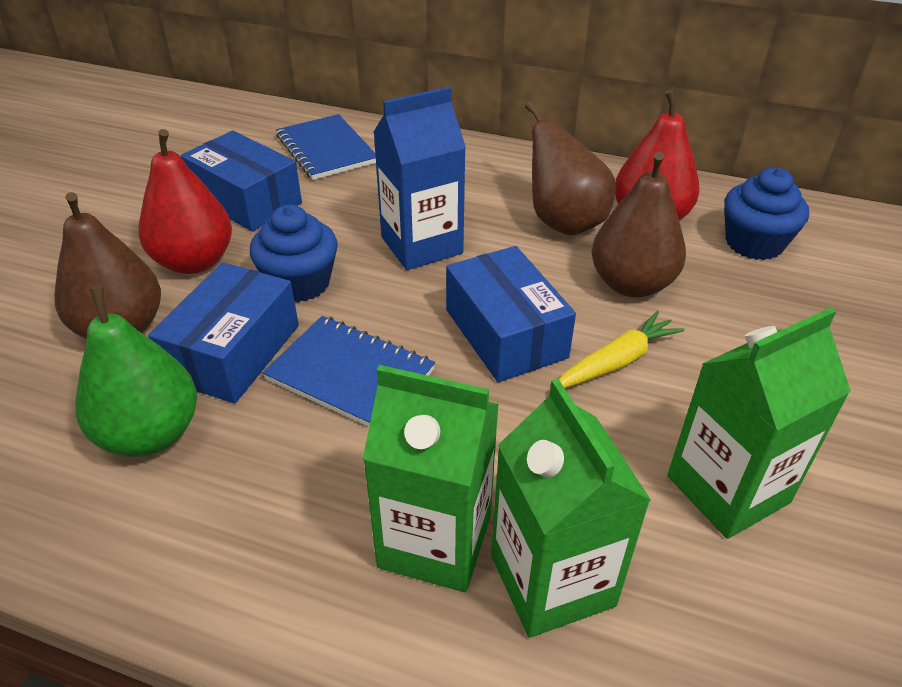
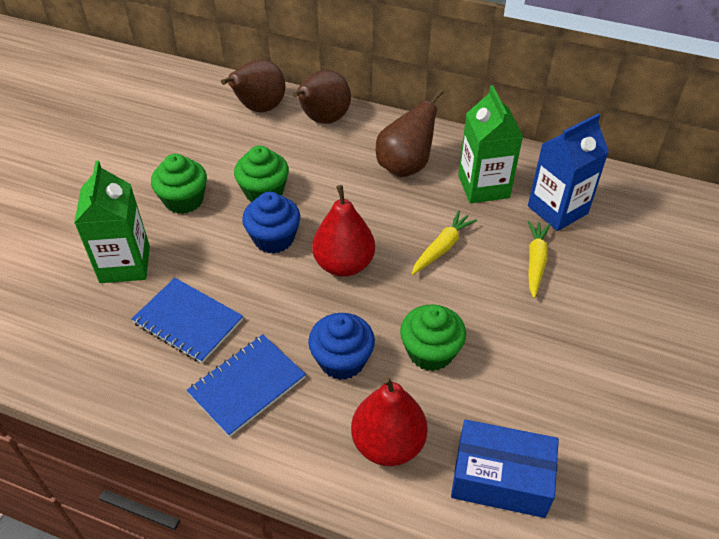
blue box: [148,262,299,403] [181,131,302,232] [446,246,576,382] = 3 -> [451,419,559,518] = 1
green carton: [363,365,499,592] [491,379,651,638] [667,307,851,539] = 3 -> [74,161,150,283] [458,85,523,203] = 2
green cupcake: none = 0 -> [151,154,207,214] [234,145,289,202] [400,304,466,371] = 3
green pear: [75,286,197,457] = 1 -> none = 0
yellow carrot: [559,311,685,388] = 1 -> [412,210,477,275] [528,221,551,298] = 2

